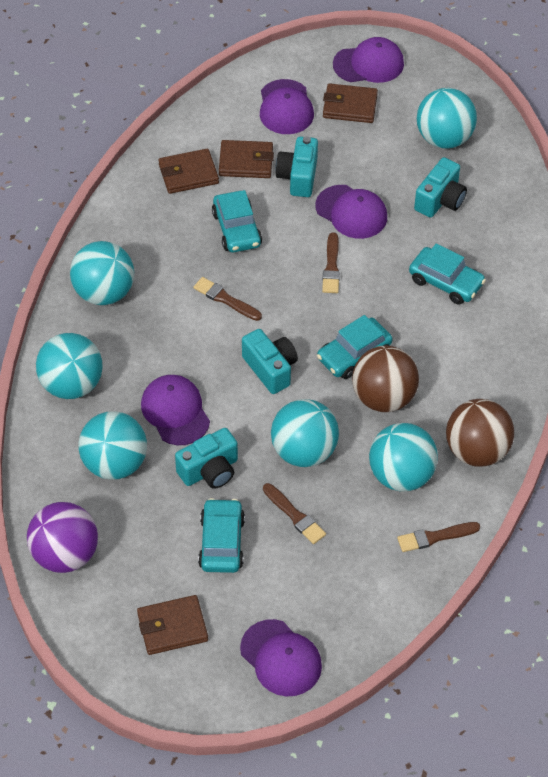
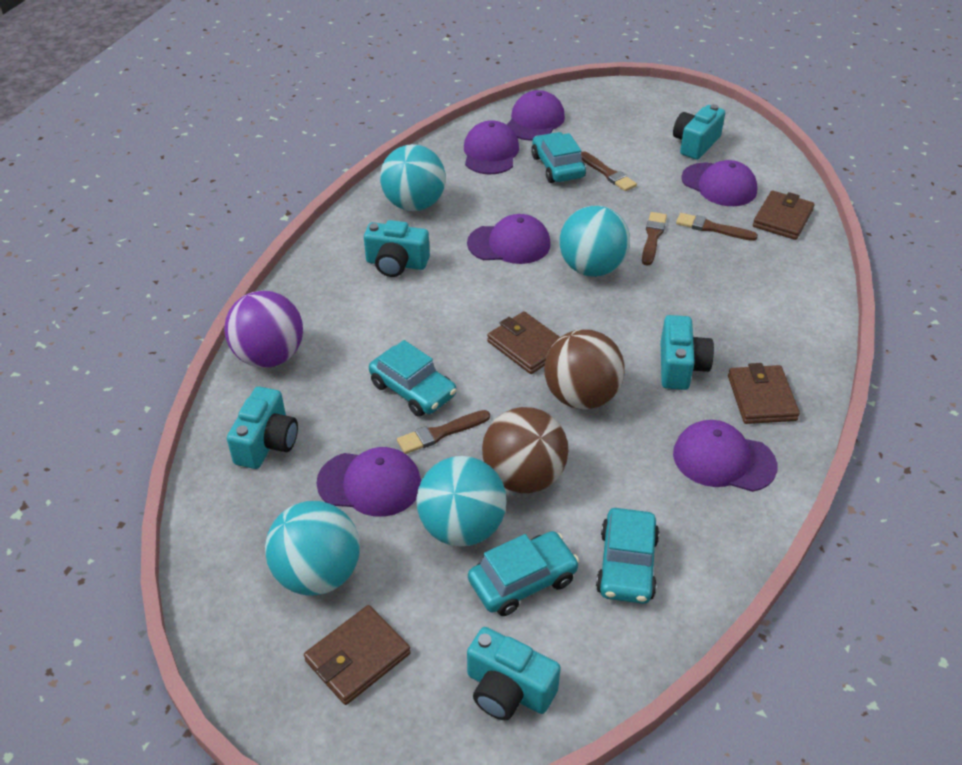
purple cap: [141,375,210,445] [240,619,322,696] [260,79,314,134] [315,185,387,239] [333,37,404,83] = 5 -> [316,447,421,517] [464,120,519,174] [467,214,551,264] [507,90,565,141] [673,420,777,492] [681,160,758,206] = 6
turquoise ball: [36,333,103,399] [70,241,134,305] [78,411,147,480] [271,399,339,467] [369,423,438,491] [417,88,477,149] = 6 -> [265,501,360,596] [380,144,446,211] [416,456,507,546] [559,206,630,277] = 4
turquoise camera: [175,428,238,489] [242,329,298,394] [275,136,318,197] [414,157,467,218] = 4 -> [227,386,298,469] [364,220,430,277] [467,627,561,720] [661,315,714,390] [673,104,725,160] = 5

